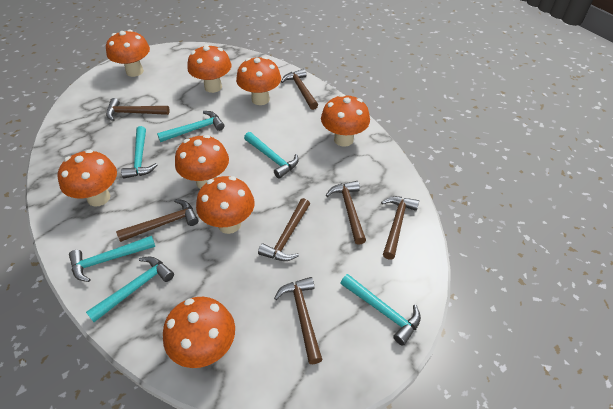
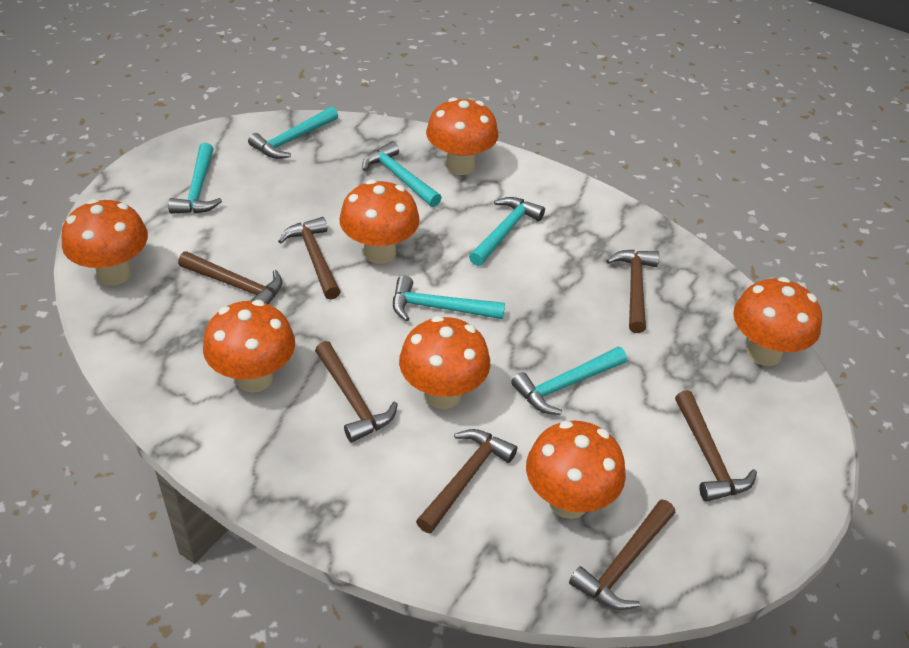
orange mushroom: [57,150,117,207] [106,30,150,77] [163,297,235,368] [175,135,229,189] [187,44,231,93] [196,176,255,234] [236,56,281,105] [321,94,370,147] = 8 -> [62,199,148,285] [203,300,295,393] [339,180,420,264] [399,316,490,409] [426,97,498,175] [526,421,626,519] [733,277,822,366] = 7

